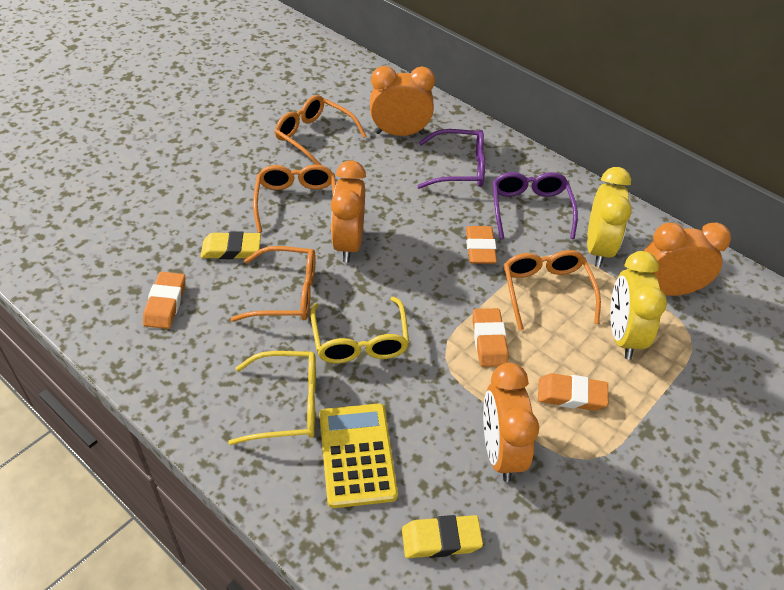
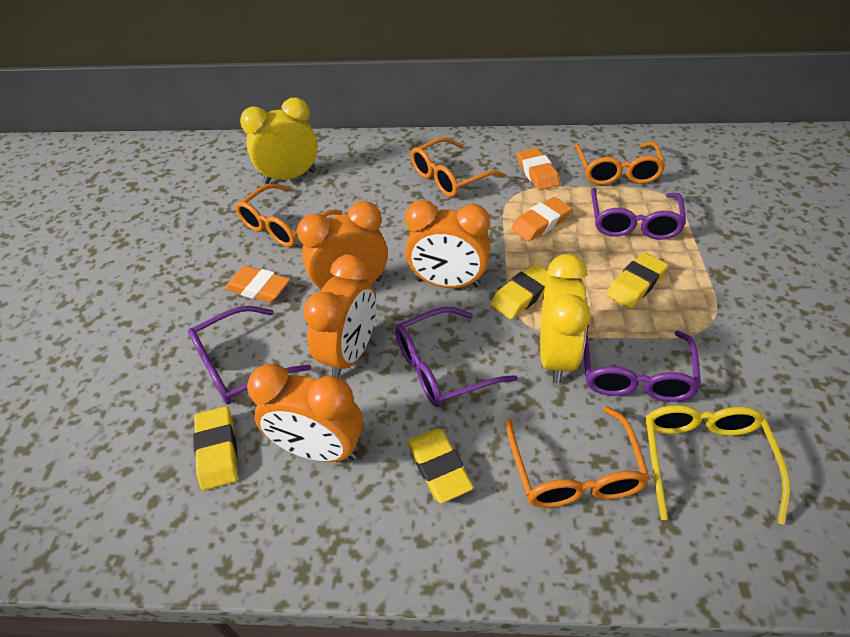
orange eraser: [143,272,185,329] [466,226,497,264] [473,308,508,367] [538,373,609,411] = 4 -> [225,266,290,303] [511,197,572,242] [517,148,560,190] = 3
purple glasses: [417,129,485,189] [493,172,578,239] = 2 -> [188,306,311,404] [395,307,518,407] [583,325,701,402] [591,188,686,240] = 4
yellow calculator: [319,403,398,508] = 1 -> none = 0
yellow eraser: [201,231,261,259] [402,515,483,558] = 2 -> [193,406,238,490] [407,428,474,503] [490,264,553,319] [606,253,668,308] = 4
yellow glasses: [228,351,316,445] [310,296,409,363] = 2 -> [645,405,790,525] = 1

